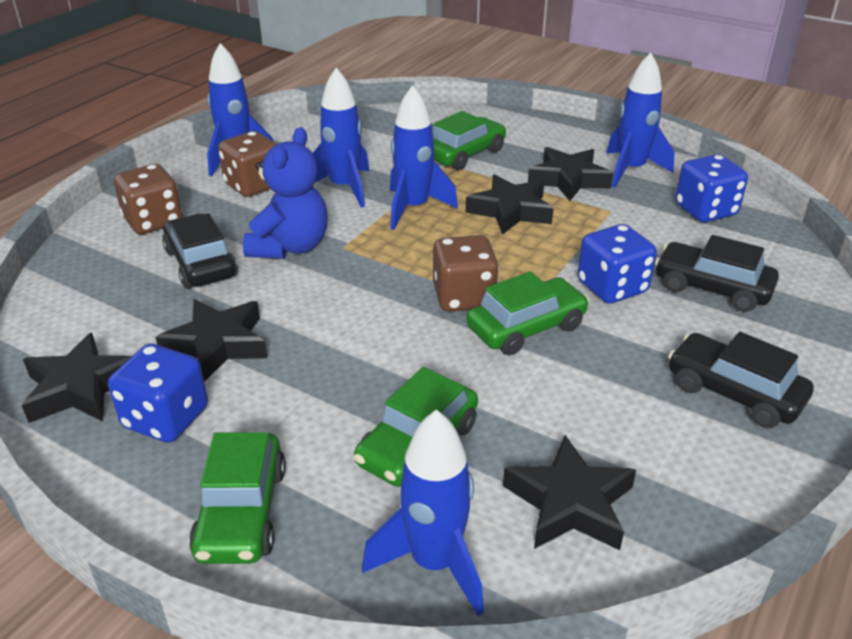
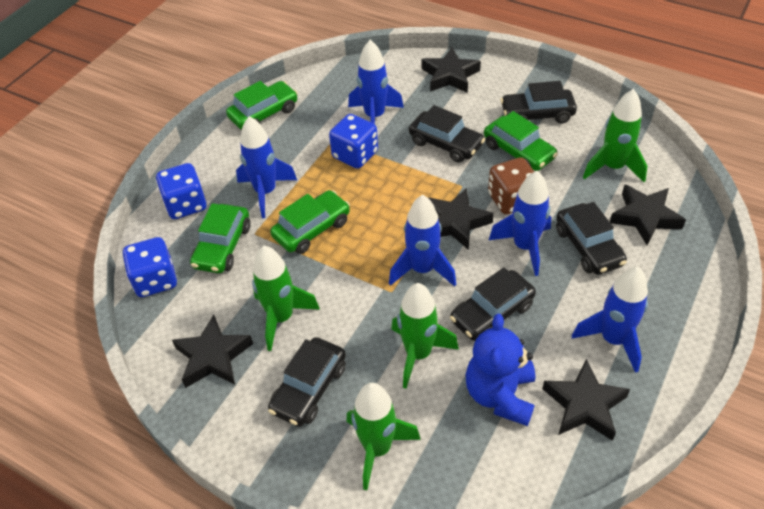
black car: [162,213,238,289] [655,235,779,312] [668,332,814,428] = 3 -> [268,337,346,427] [409,105,485,163] [450,267,536,341] [500,81,577,123] [556,202,627,275] = 5
brown dice: [114,164,183,234] [218,131,276,197] [433,235,499,312] = 3 -> [488,157,534,214] = 1
green rocket: none = 0 -> [252,246,320,351] [347,383,421,490] [391,283,459,389] [583,89,647,182] = 4

